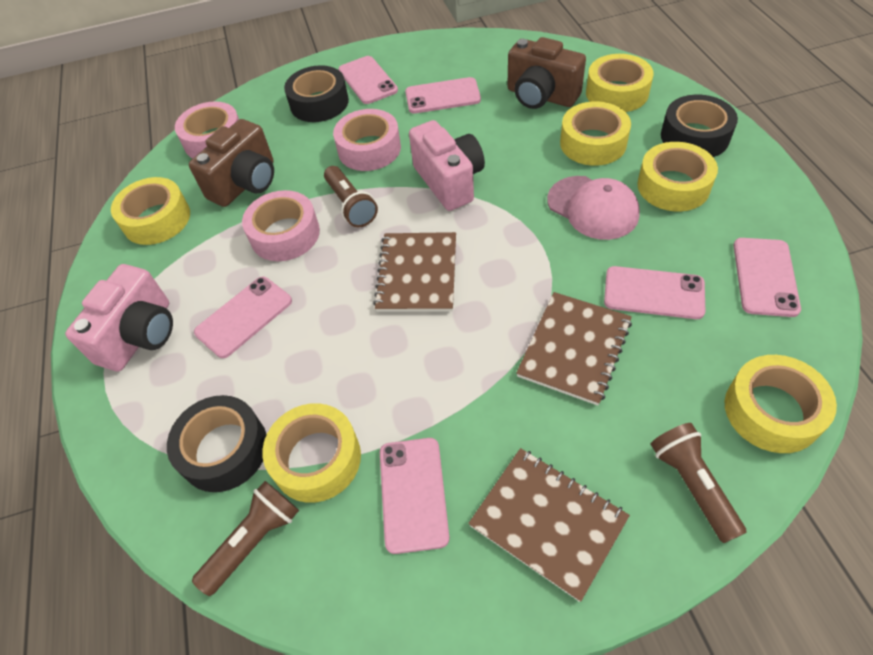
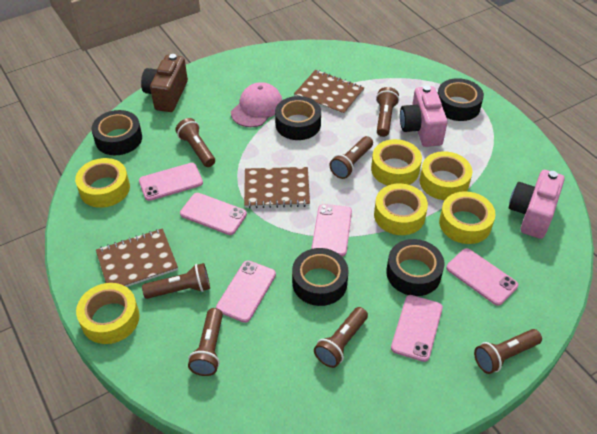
black tape: [167,395,267,492] [284,65,349,122] [661,95,738,157] = 3 -> [91,110,142,155] [275,96,321,140] [292,248,349,306] [386,239,444,296] [438,78,484,121] = 5
brown camera: [189,119,274,207] [507,37,586,109] = 2 -> [141,54,188,112] = 1
brown flashlight: [192,481,299,596] [324,166,378,227] [651,423,747,543] = 3 -> [142,263,210,299] [175,118,215,167] [188,308,223,376] [314,307,368,368] [329,136,373,179] [376,87,399,137] [474,329,542,374] = 7
pink tape: [175,101,239,158] [242,190,320,261] [333,109,401,171] = 3 -> none = 0

